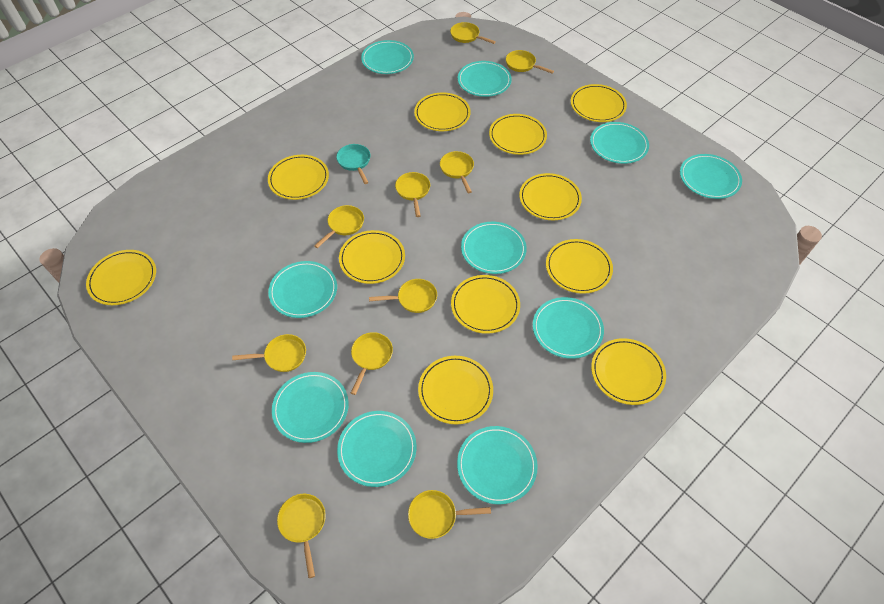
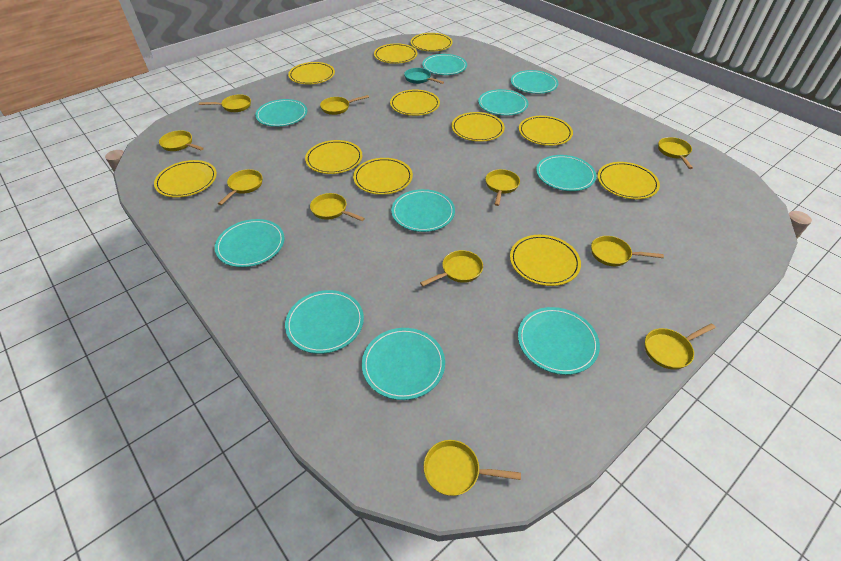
yellow pan: [232,334,306,372] [277,494,326,578] [314,205,364,248] [351,332,393,395] [369,279,437,313] [395,172,430,217] [408,490,491,539] [440,151,474,193] [450,22,496,44] [506,50,554,74] = 10 -> [159,130,204,151] [199,94,251,112] [218,169,263,205] [310,193,365,221] [320,95,369,115] [420,250,483,286] [423,440,521,496] [485,169,520,206] [591,236,664,266] [645,323,716,370] [658,137,693,169] = 11

